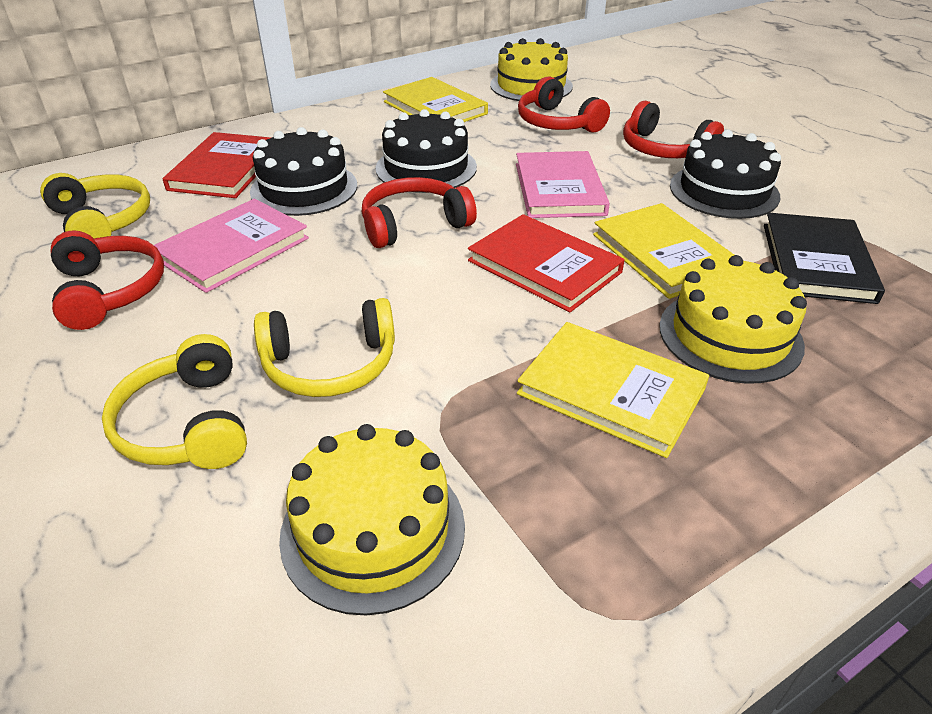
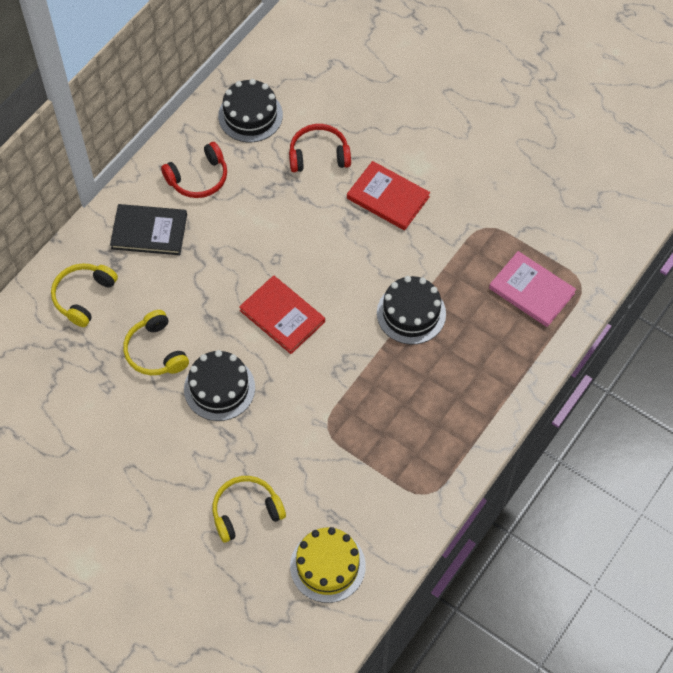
pink book: [154,199,309,293] [516,151,610,218] = 2 -> [489,251,576,327] = 1
red headphones: [51,230,164,330] [362,177,477,248] [518,76,610,133] [623,101,724,158] = 4 -> [161,142,227,198] [289,124,351,172] = 2
yellow book: [383,77,488,122] [517,322,709,458] [593,203,734,299] = 3 -> none = 0
yellow cake: [279,424,465,616] [490,38,573,101] [659,255,807,384] = 3 -> [290,527,366,603] = 1

